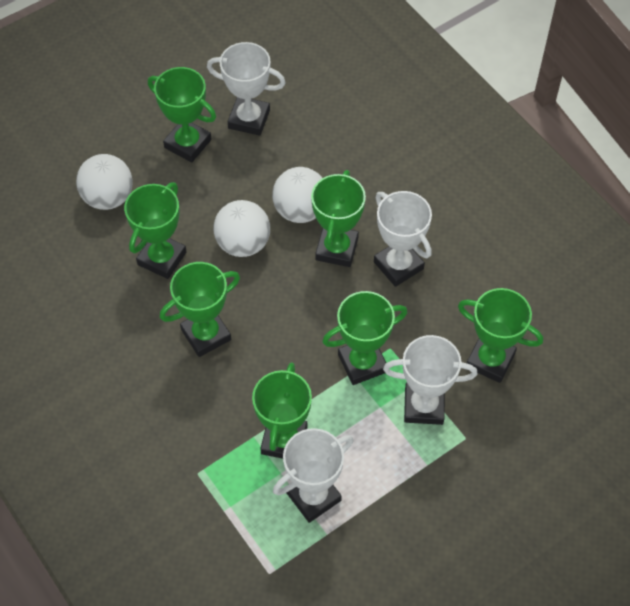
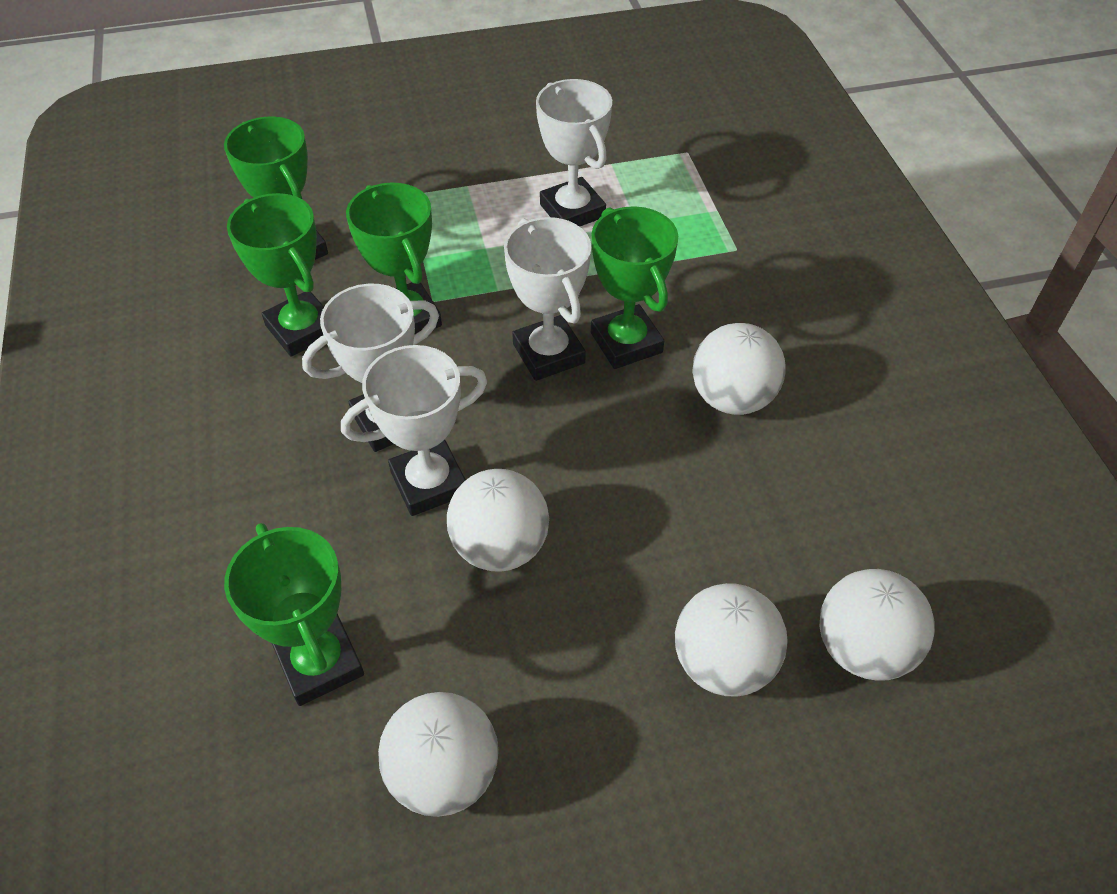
green trophy: [124,182,187,279] [148,67,216,162] [160,262,240,357] [252,362,312,459] [311,170,366,267] [322,291,407,385] [458,288,543,383] = 7 -> [224,116,328,260] [224,523,364,706] [227,193,324,357] [346,183,442,334] [591,206,678,369] = 5
white ball: [76,154,133,210] [213,200,270,257] [272,167,322,223] = 3 -> [378,692,499,817] [447,469,549,572] [675,583,788,697] [692,323,786,415] [820,569,935,681] = 5

